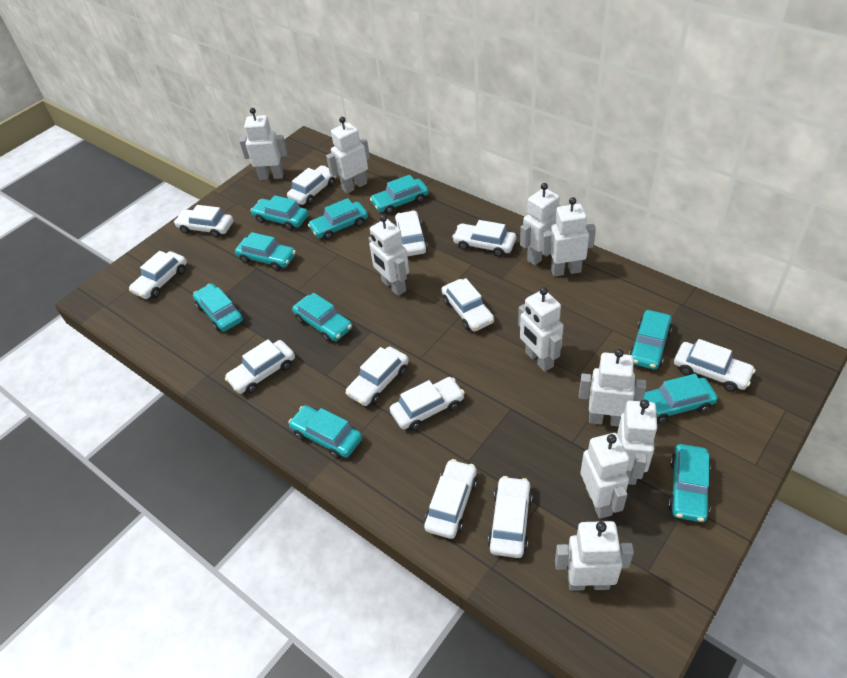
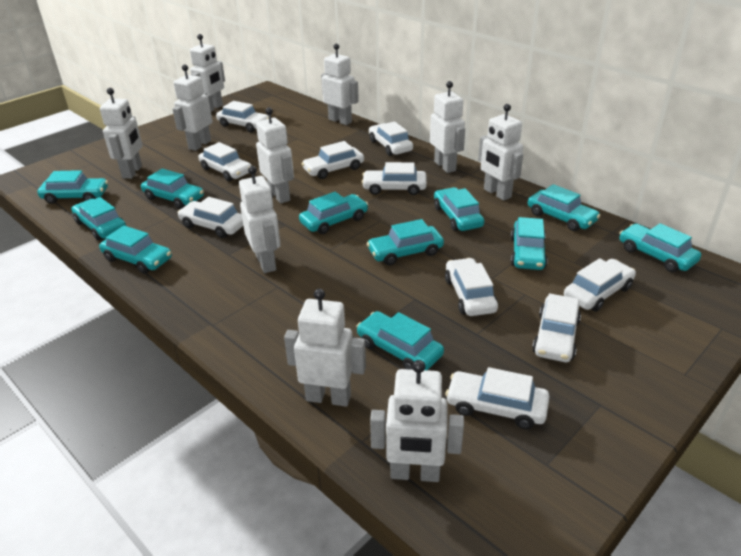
turquoise car: [193,283,243,332] [235,232,296,271] [250,195,308,230] [288,405,362,459] [292,293,352,342] [308,198,368,240] [370,175,429,214] [629,310,672,370] [643,374,718,424] [668,444,711,522] = 10 -> [37,170,108,204] [71,197,126,240] [99,225,172,274] [141,168,204,209] [299,192,368,234] [357,311,444,370] [367,219,444,265] [434,187,484,231] [511,217,548,270] [528,184,600,231] [619,223,701,272] = 11
white car: [129,251,187,299] [174,205,233,238] [225,339,295,394] [287,165,337,205] [346,347,409,406] [390,377,465,430] [394,210,428,256] [424,459,477,539] [441,278,494,332] [452,220,516,257] [488,476,532,558] [674,339,756,392] = 12 -> [178,197,243,238] [198,142,252,181] [216,101,269,132] [302,141,364,179] [362,162,427,195] [369,121,413,156] [445,258,498,316] [445,367,549,429] [532,293,581,362] [564,258,636,312] = 10

